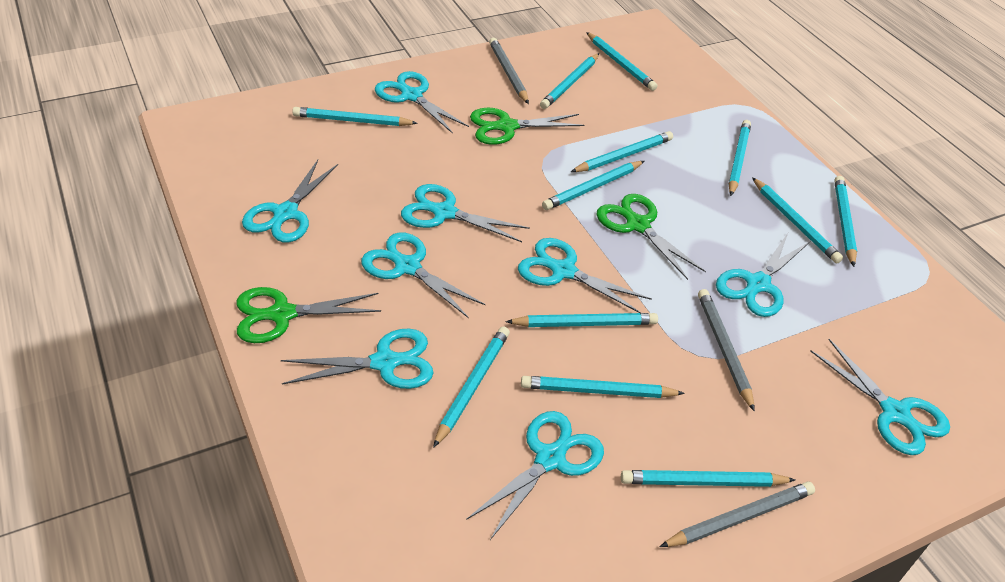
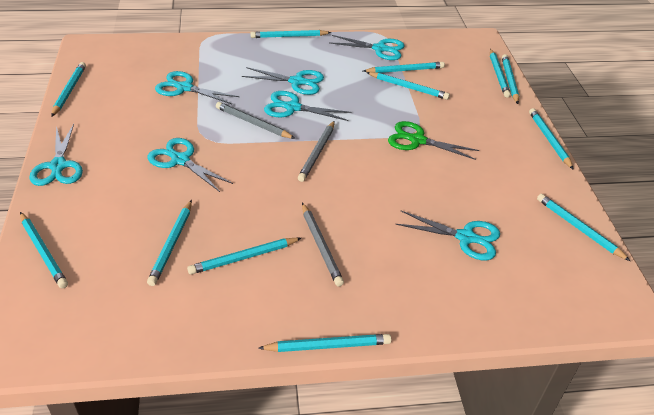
green scissors: [236,287,381,343] [470,108,585,145] [597,194,706,280] = 3 -> [388,121,479,160] = 1
turquoise scissors: [242,160,338,242] [281,329,433,389] [361,232,486,318] [375,71,469,134] [401,184,530,242] [466,411,604,540] [518,238,652,313] [716,233,810,317] [810,339,950,455] = 9 -> [29,124,83,186] [148,138,233,192] [155,71,239,104] [242,67,324,95] [264,91,351,121] [329,35,405,60] [395,211,500,260] = 7

